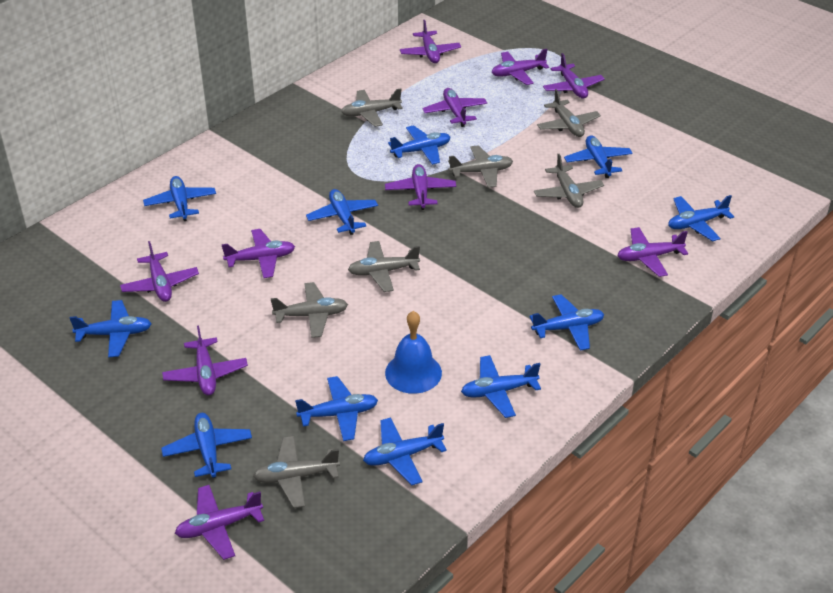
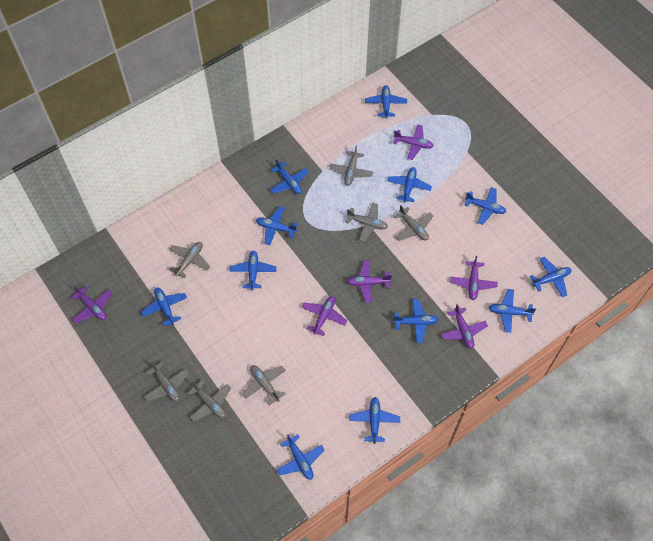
blue bell: [385,311,442,394] = 1 -> none = 0
blue plane: [70,300,152,357] [143,176,216,221] [161,413,252,478] [295,376,378,441] [306,189,378,235] [363,417,447,485] [388,125,450,165] [461,355,541,418] [530,294,604,351] [564,135,633,178] [668,195,734,241] = 11 -> [141,288,187,327] [230,251,276,291] [256,206,298,245] [270,159,309,194] [277,434,325,480] [350,397,400,444] [365,85,407,119] [388,167,432,203] [393,299,439,343] [464,187,506,225] [489,289,536,333] [530,257,572,297] = 12
purple plane: [120,241,199,302] [162,326,248,395] [175,485,264,560] [221,229,295,278] [385,164,456,210] [400,20,461,63] [422,88,487,127] [492,49,549,85] [543,53,605,98] [617,227,688,277] = 10 -> [71,286,113,324] [302,296,347,336] [347,260,392,303] [393,124,434,160] [441,304,488,349] [450,256,498,300] = 6

